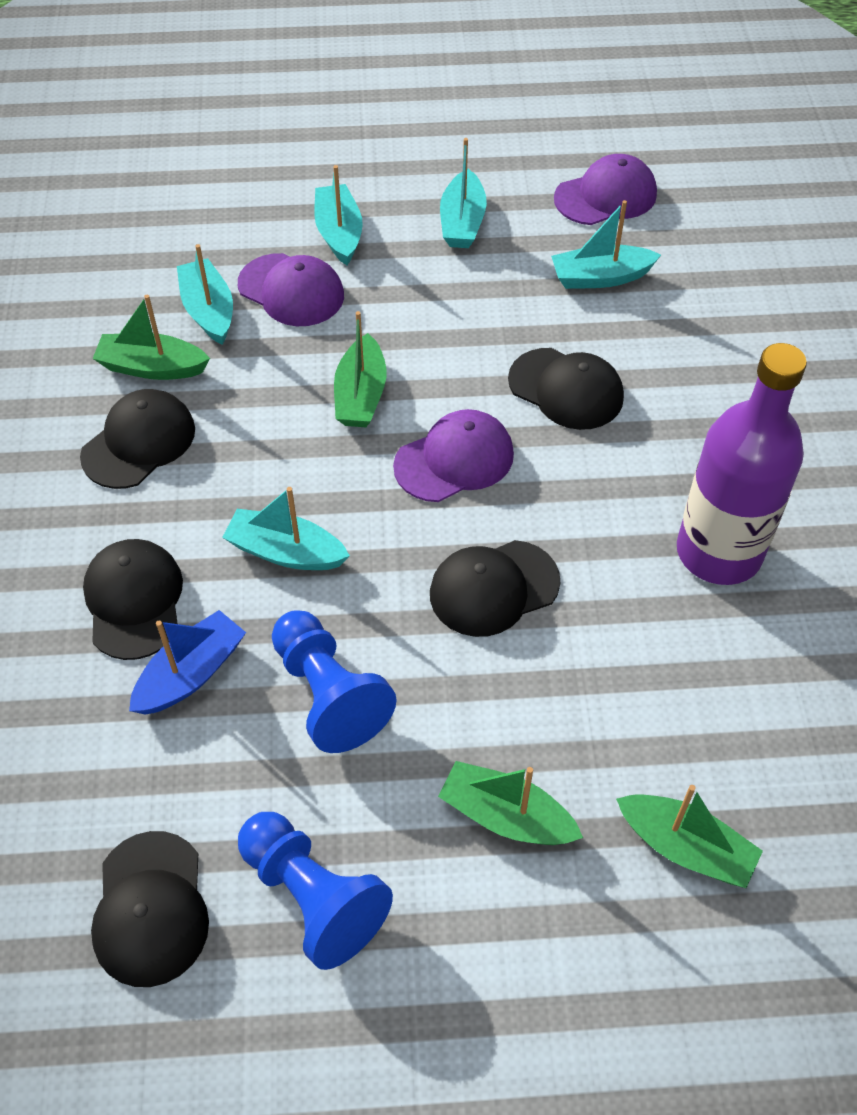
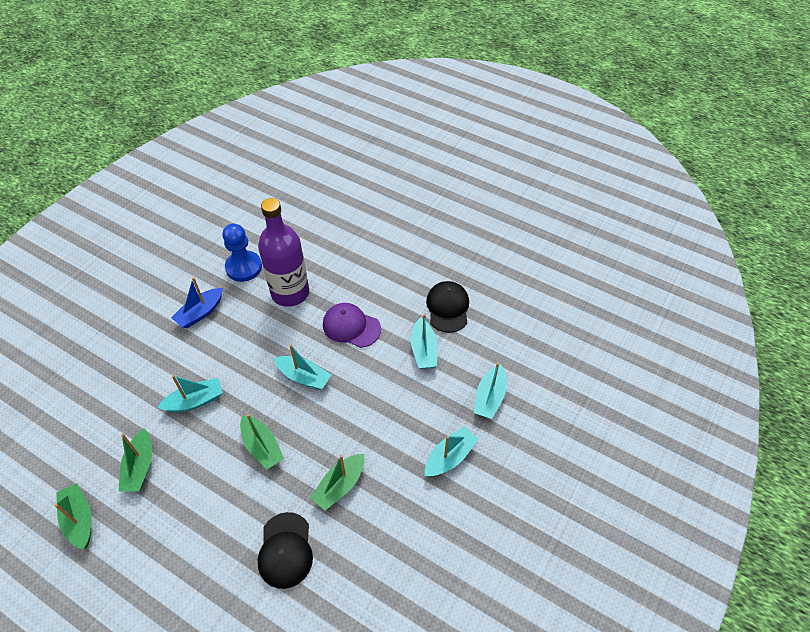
black cap: [80,389,195,489] [83,539,183,660] [91,831,209,987] [430,540,560,637] [508,348,624,430] = 5 -> [258,512,313,589] [426,281,469,333] = 2
blue pawn: [238,812,393,970] [272,610,396,753] = 2 -> [223,224,262,282] = 1
purple cap: [238,253,344,326] [393,409,514,502] [554,154,657,225] = 3 -> [323,303,381,348] = 1

